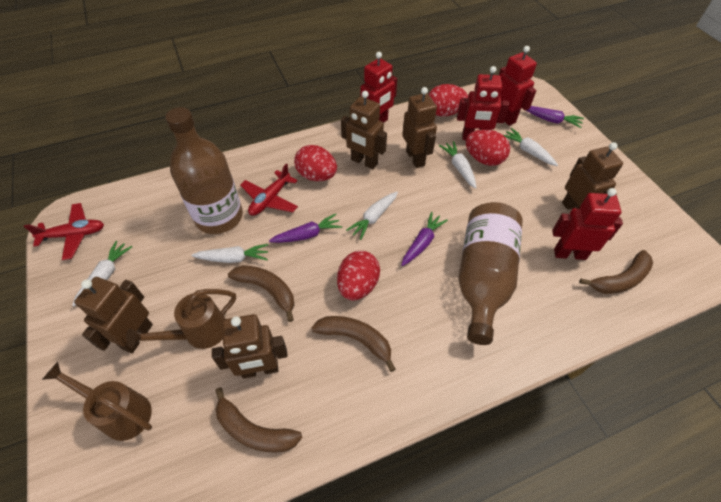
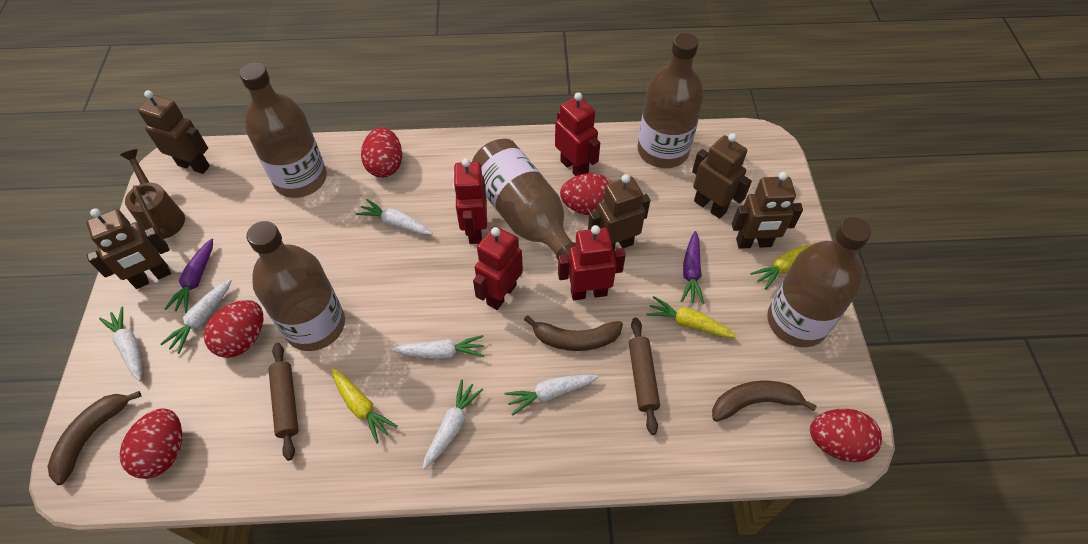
brown banana: [215,387,303,453] [228,265,294,322] [311,316,396,372] [579,250,653,294] = 4 -> [48,391,141,485] [524,315,623,351] [712,381,817,422] = 3
brown bottle: [165,107,243,234] [458,202,523,345] = 2 -> [239,63,327,198] [247,221,345,351] [472,139,576,260] [638,33,704,168] [767,217,871,347] = 5
brown rolling pin: none = 0 -> [268,343,298,461] [629,318,660,435] = 2
brown watering can: [42,362,152,441] [126,289,236,349] = 2 -> [120,149,185,239] = 1
purple carrot: [269,213,342,243] [401,212,448,266] [526,106,584,128] = 3 -> [165,238,213,313] [681,231,704,304] = 2
red egg: [294,145,337,181] [337,251,380,300] [429,84,468,117] [466,129,510,166] = 4 -> [120,408,182,479] [204,300,263,358] [361,127,402,178] [560,173,611,215] [810,409,882,462] = 5
red plane: [24,203,104,260] [240,163,298,216] = 2 -> none = 0
white carrot: [72,241,132,306] [191,244,268,263] [346,192,398,240] [439,141,477,189] [504,128,558,166] = 5 -> [99,306,142,381] [160,279,232,354] [356,199,433,235] [391,335,484,359] [422,379,483,469] [505,375,599,416] = 6
yellow carrot: none = 0 -> [331,368,398,444] [646,296,737,338] [750,243,816,290] = 3

